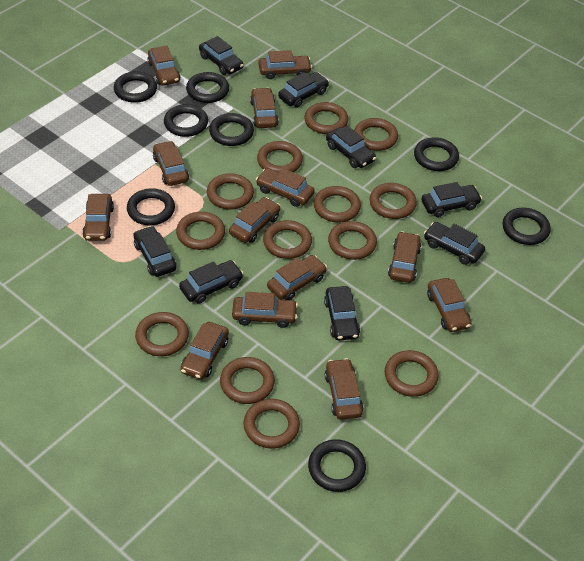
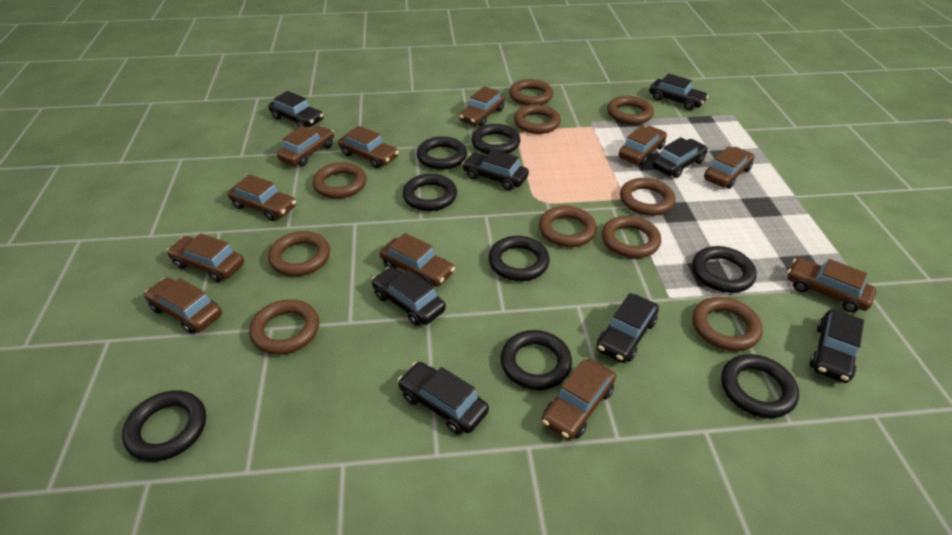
brown car: [82,194,114,241] [148,45,180,85] [153,141,189,186] [180,322,229,380] [229,197,280,243] [232,292,298,328] [250,88,279,128] [256,168,315,207] [258,50,312,79] [267,255,327,300] [325,358,364,420] [388,231,421,283] [427,278,471,332] = 13 -> [144,277,222,334] [167,233,244,282] [228,174,296,221] [277,125,334,166] [338,126,399,168] [380,233,455,287] [459,86,505,126] [541,359,616,440] [619,125,667,166] [704,146,754,189] [788,258,876,312] = 11
brown ring: [135,312,189,356] [176,212,225,250] [207,173,254,209] [220,357,275,404] [243,399,300,449] [257,141,303,173] [263,220,312,259] [304,102,348,134] [313,186,361,222] [328,221,377,260] [354,118,398,151] [369,183,417,219] [385,350,439,397] = 13 -> [249,299,319,355] [268,231,330,276] [312,162,367,199] [509,79,553,106] [514,104,561,134] [539,206,597,247] [602,216,661,258] [607,96,654,124] [620,178,676,216] [692,297,763,351] = 10

